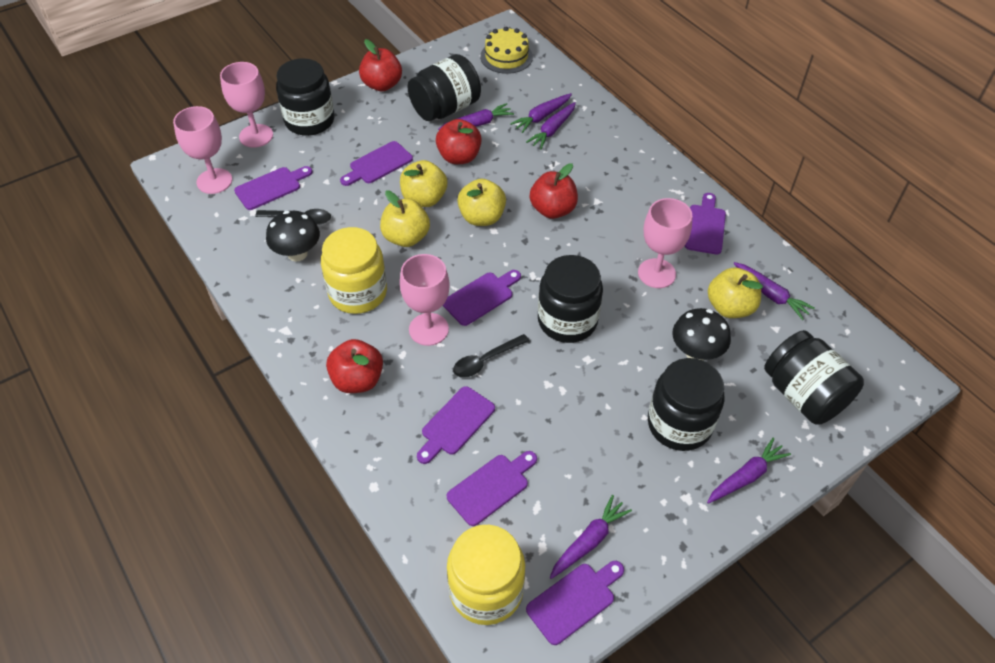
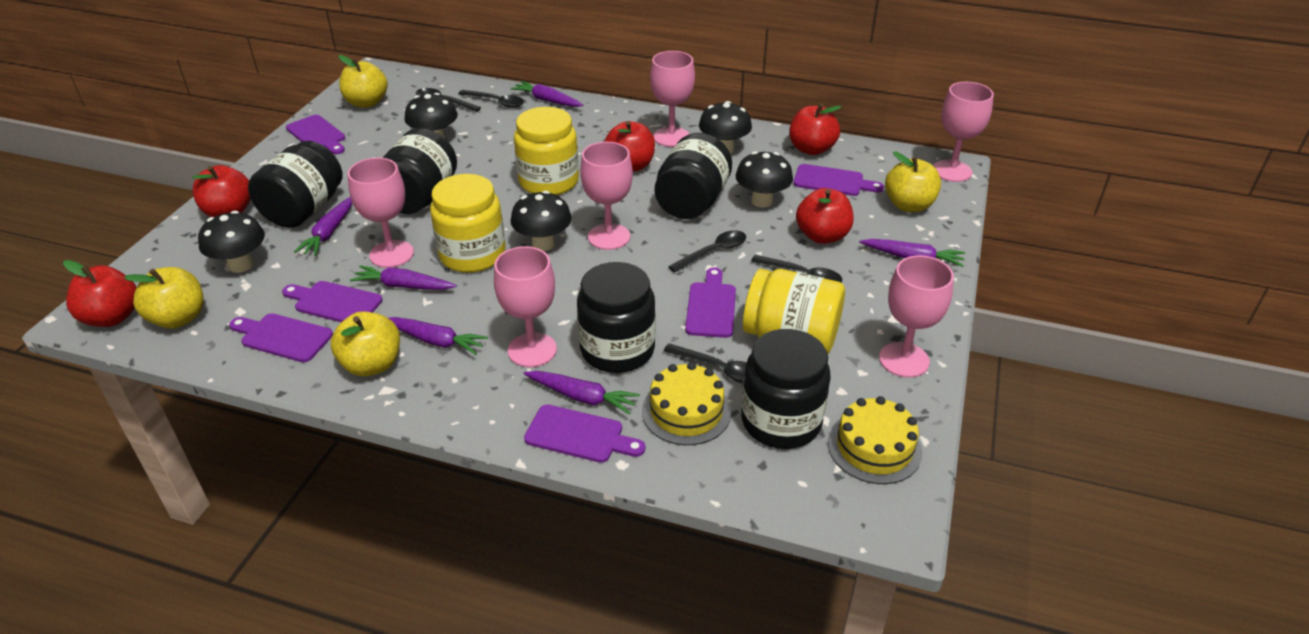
black mushroom: [266,211,320,261] [673,308,731,360] = 2 -> [198,211,265,273] [404,93,458,138] [510,191,572,251] [699,101,752,154] [736,151,793,208] = 5
black spoon: [255,209,331,225] [453,334,529,378] = 2 -> [416,88,481,112] [458,90,524,108] [664,344,747,384] [668,231,746,272] [751,255,842,282] = 5
pink goblet: [173,106,232,194] [220,62,273,148] [400,254,450,346] [638,198,692,288] = 4 -> [348,158,414,268] [494,246,557,367] [580,142,633,250] [650,51,695,147] [879,256,954,378] [933,82,994,182] = 6
purple cutting board: [234,166,312,210] [340,141,413,186] [417,386,495,464] [443,270,521,326] [447,451,537,526] [526,561,624,645] [684,193,726,254] = 7 -> [229,313,333,362] [282,281,383,322] [286,115,345,154] [524,404,645,463] [685,268,736,338] [793,164,884,196] = 6
red apple: [326,339,383,393] [359,39,402,91] [436,119,482,164] [530,163,578,219] = 4 -> [63,260,137,327] [192,165,251,217] [604,121,655,172] [789,104,842,155] [796,188,854,244] = 5
yellow cake: [480,26,533,74] = 1 -> [642,362,731,445] [828,396,922,484] = 2
yellow jar: [321,227,387,314] [447,525,525,625] = 2 -> [430,174,506,273] [514,107,579,195] [743,269,845,354] = 3

